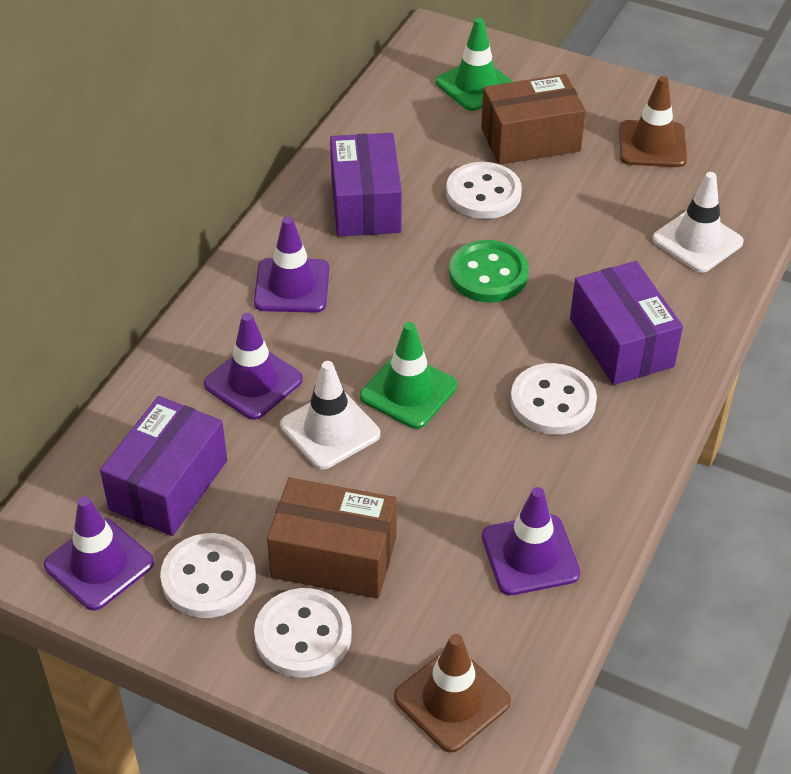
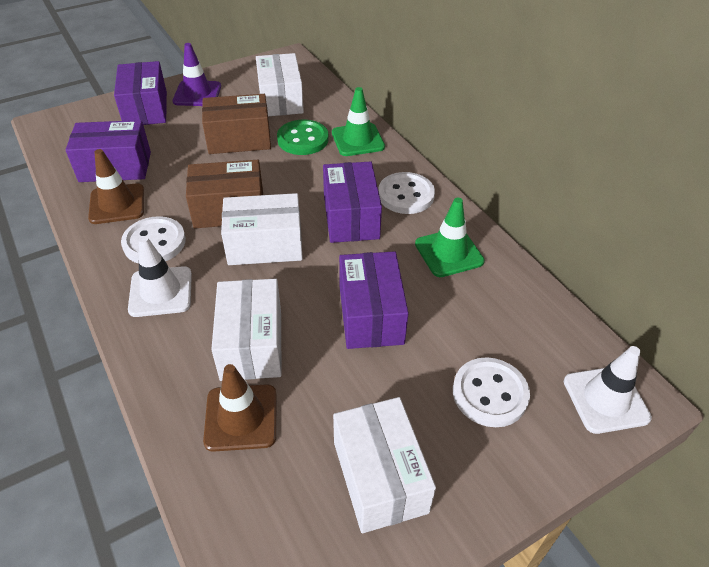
purple box: [100,396,227,536] [330,133,402,236] [570,261,683,385] = 3 -> [65,120,151,182] [114,61,167,125] [323,161,382,243] [339,251,409,349] = 4
purple traffic cone: [44,496,154,611] [204,313,303,420] [254,217,329,313] [482,487,581,595] = 4 -> [172,43,221,106] = 1
white box: none = 0 -> [211,279,282,381] [221,193,303,265] [256,53,304,116] [333,397,436,533] = 4
white button: [160,533,256,618] [254,588,352,678] [446,162,522,219] [510,363,597,435] = 4 -> [121,216,186,264] [378,172,435,214] [453,357,530,427] = 3

